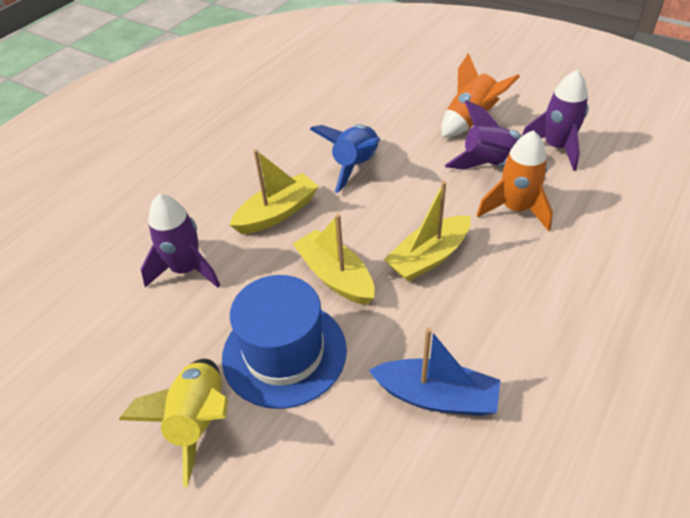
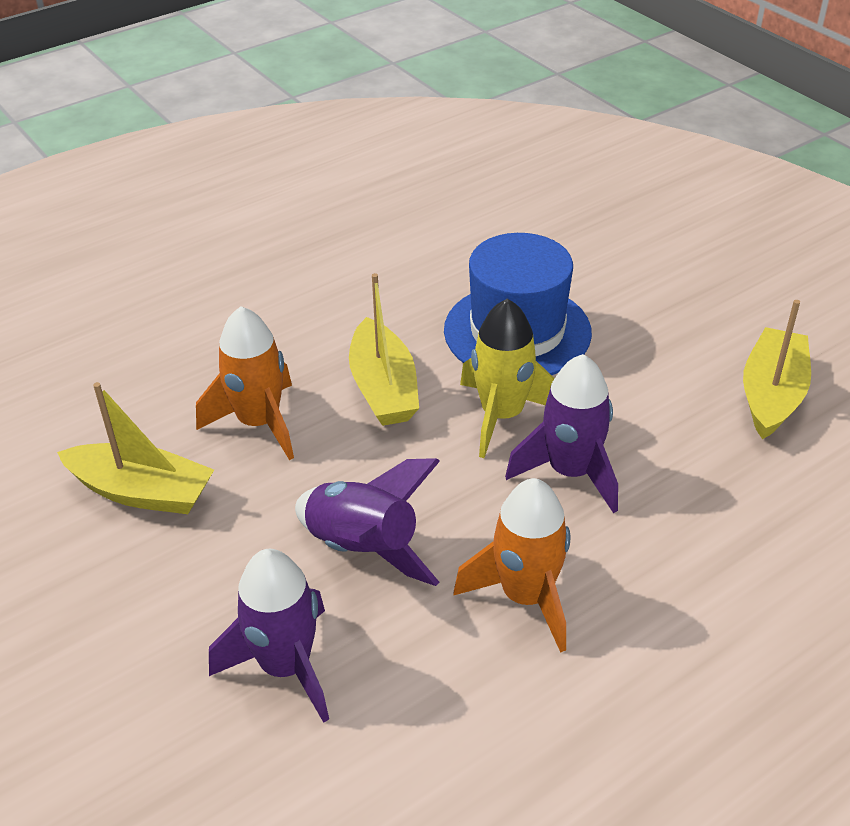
blue boat: [369,328,500,416] = 1 -> none = 0
blue rocket: [310,124,381,193] = 1 -> none = 0

